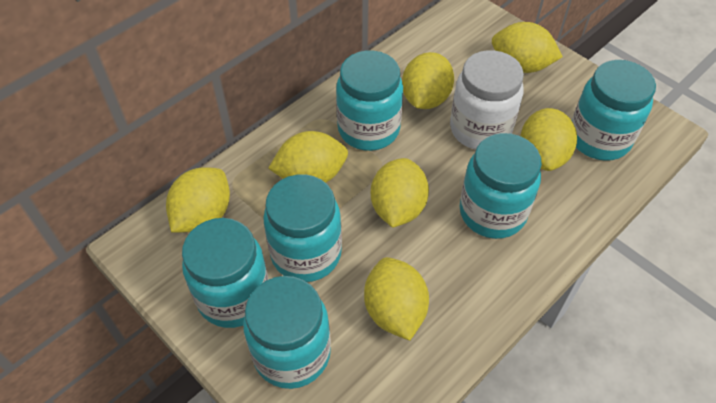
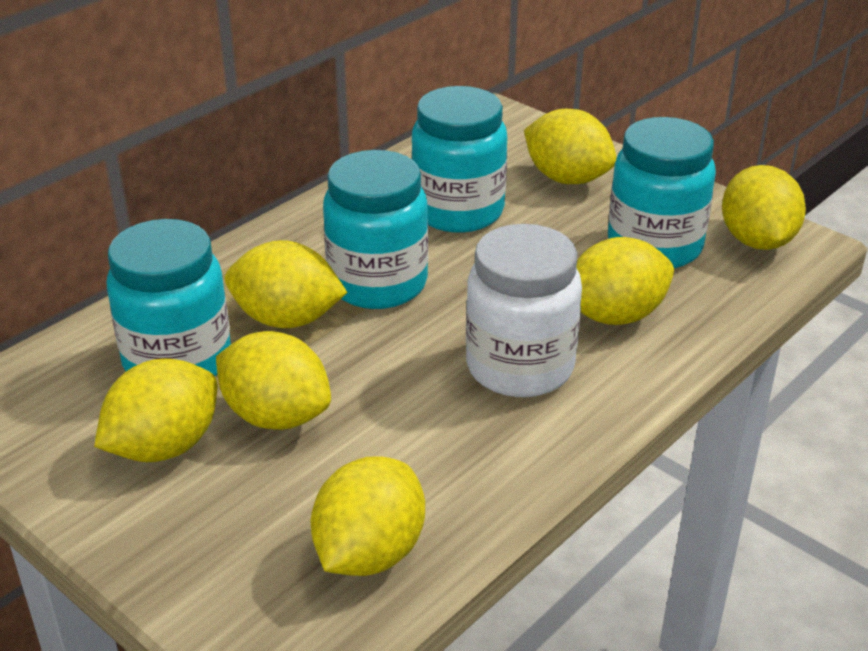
turquoise jar: [182,218,269,328] [243,276,331,389] [263,174,342,282] [336,50,403,151] [459,133,542,239] [572,60,656,161] = 6 -> [106,219,231,376] [323,150,428,309] [411,86,507,233] [608,117,716,268] = 4

